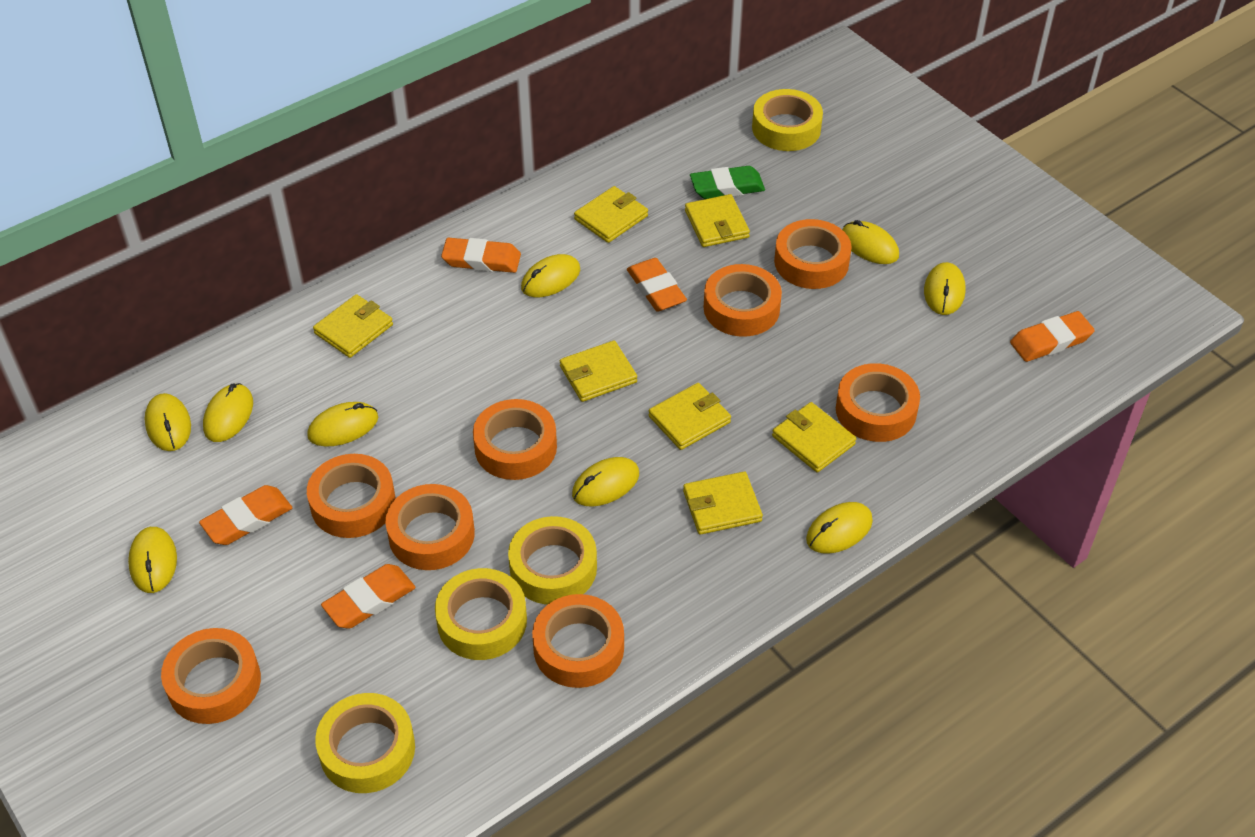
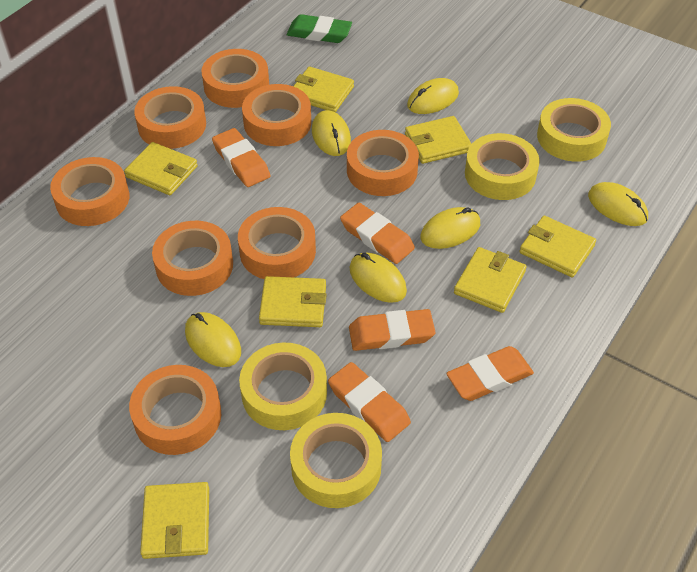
yellow mouse: [128,527,177,593] [145,393,191,451] [203,383,253,442] [307,402,378,447] [521,254,580,297] [572,457,639,507] [806,502,873,554] [842,220,899,264] [924,262,966,315] = 9 -> [185,312,241,367] [312,110,351,156] [350,252,407,303] [407,78,459,114] [420,207,480,249] [588,182,648,226] = 6

